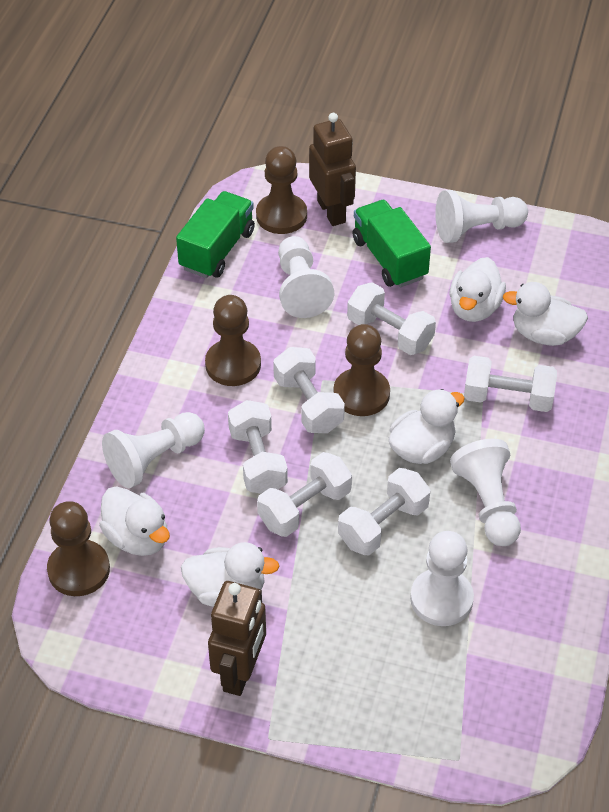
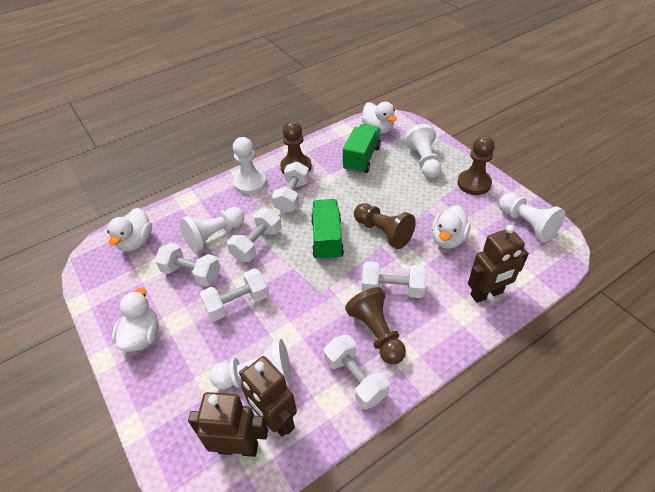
brown robot: [208,581,266,696] [309,113,356,226] = 2 -> [188,392,268,457] [239,356,297,437] [468,225,529,303] = 3
white duck: [99,486,170,556] [181,542,280,607] [389,389,465,464] [450,257,506,322] [503,282,588,346] = 5 -> [107,208,152,252] [112,288,159,352] [361,102,397,133] [432,205,471,249] = 4

